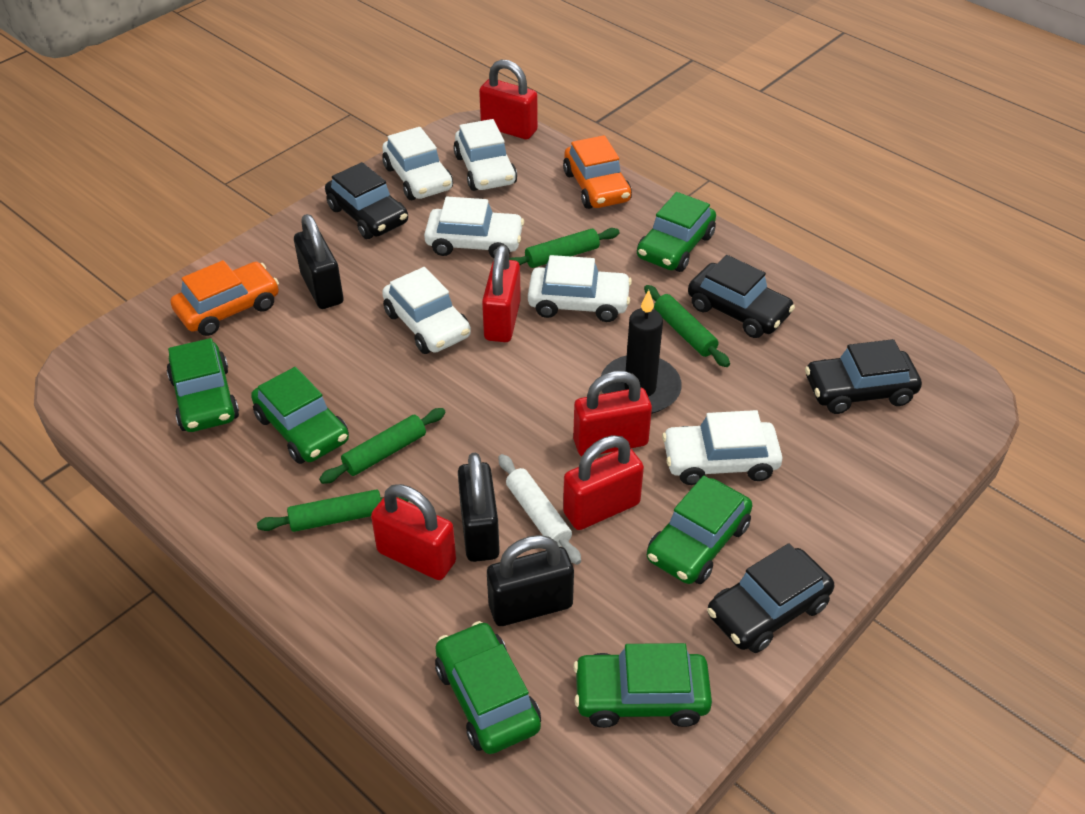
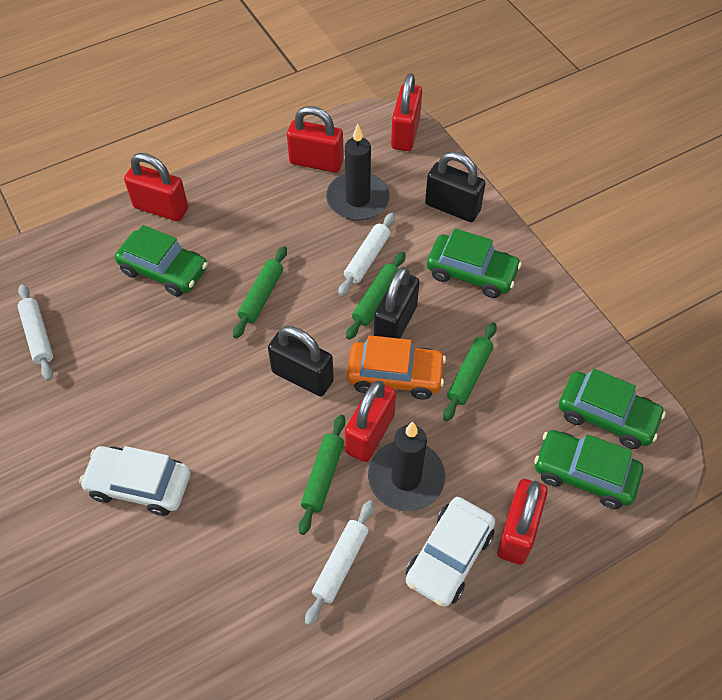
black candle: [601,290,682,414] = 1 -> [326,124,390,220] [368,421,445,511] = 2
black car: [325,162,408,239] [688,255,795,338] [707,543,834,653] [805,339,922,414] = 4 -> none = 0
green car: [167,338,239,432] [251,367,349,464] [435,621,541,754] [573,643,712,728] [637,192,716,272] [647,476,753,584] = 6 -> [115,225,208,297] [427,228,522,298] [534,430,643,509] [559,369,666,449] = 4
orange car: [170,260,279,336] [563,135,632,209] = 2 -> [347,335,446,399] = 1
white car: [382,127,453,200] [382,267,471,354] [424,197,524,258] [453,119,517,191] [528,255,632,322] [662,410,783,485] = 6 -> [79,446,191,516] [406,497,495,607] = 2
white rolling pin: [498,454,581,565] = 1 -> [18,284,53,380] [305,500,374,626] [338,213,395,296] = 3

